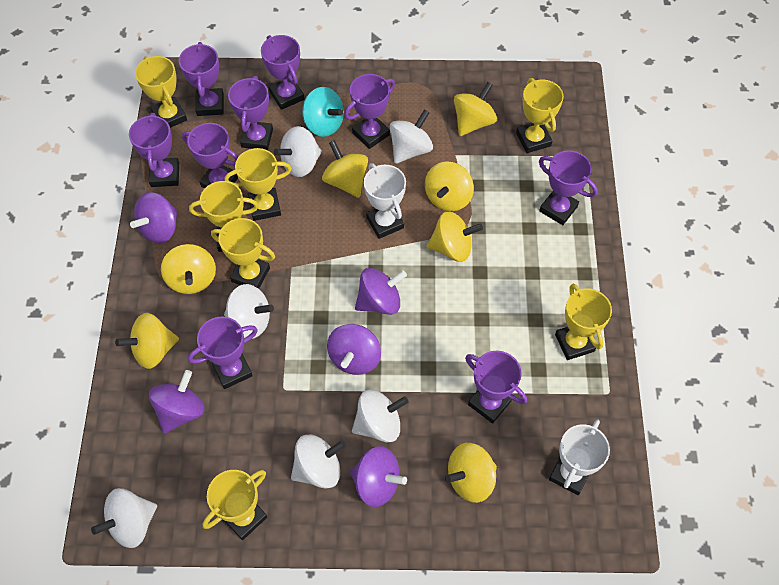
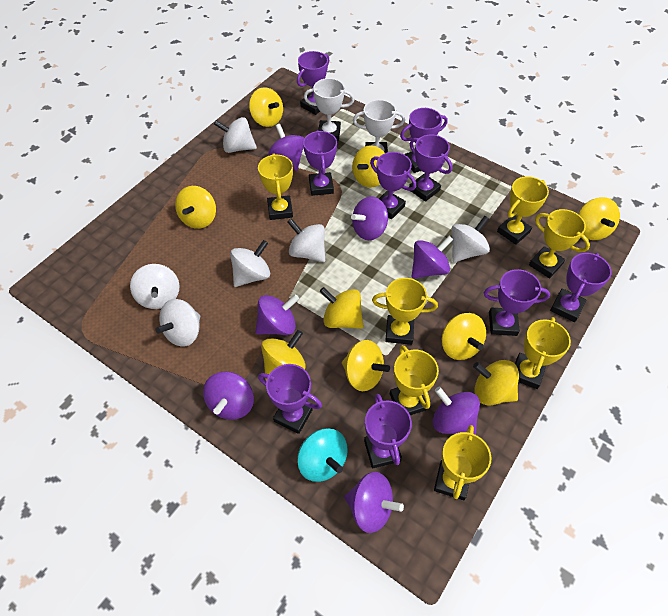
purple spinning top: [130,192,178,243] [149,370,205,434] [327,324,381,375] [350,446,407,507] [355,268,407,315] = 5 -> [203,371,254,420] [255,294,299,335] [269,124,304,171] [344,472,404,533] [351,196,388,240] [412,236,453,279] [433,387,480,435] = 7
yellow spinning top: [115,313,179,369] [161,244,216,294] [322,140,368,198] [425,162,474,211] [427,211,483,262] [445,443,497,503] [454,82,497,136] = 7 -> [175,186,216,229] [249,87,283,127] [261,330,306,381] [319,287,364,329] [342,340,390,391] [352,145,385,188] [442,313,486,360] [473,360,519,405] [578,197,620,240] = 9

